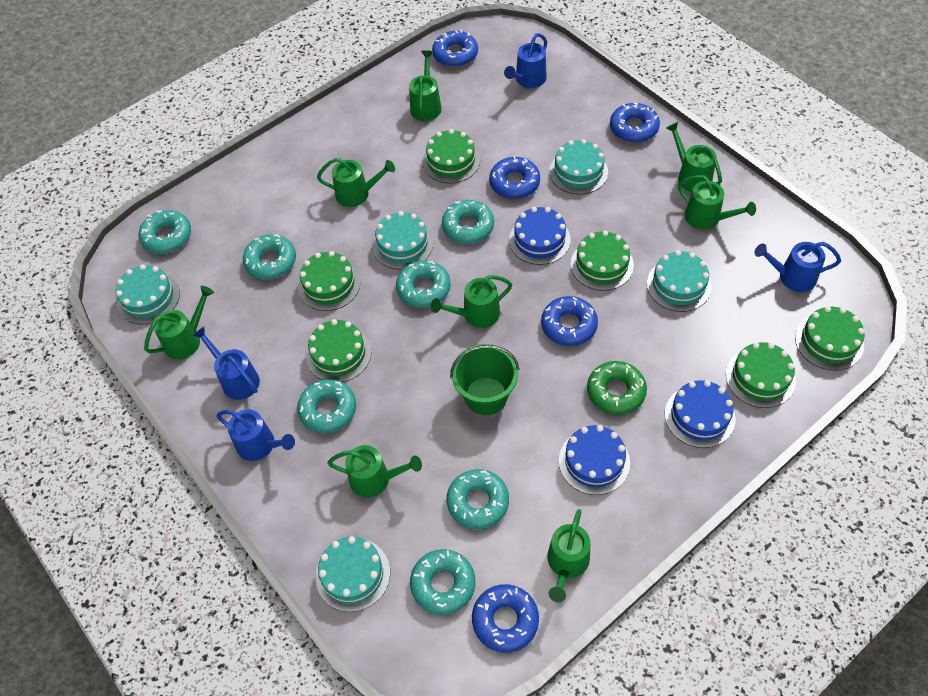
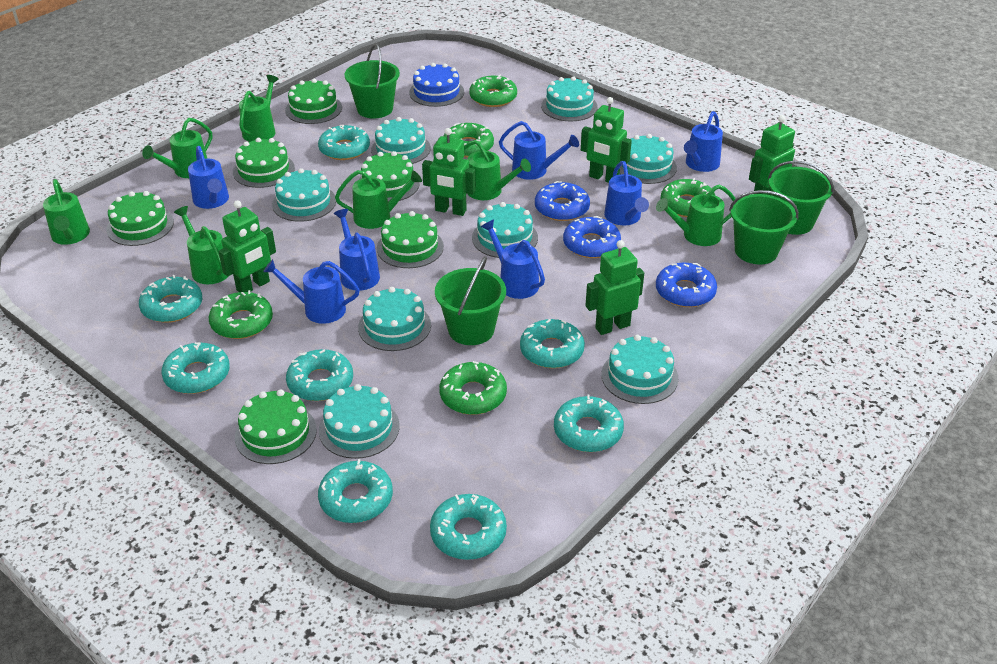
blue cake: [509,207,571,265] [559,425,630,495] [665,380,735,448] = 3 -> [409,63,464,107] = 1
blue donut: [432,30,478,67] [472,584,539,653] [489,156,540,199] [541,296,598,346] [610,103,660,143] = 5 -> [535,181,590,221] [563,216,621,258] [656,263,717,307] = 3
blue watering can: [192,327,260,400] [217,409,295,461] [504,33,547,88] [755,242,841,292] = 4 -> [188,146,229,209] [263,259,360,324] [334,209,380,291] [481,219,545,299] [499,121,579,180] [604,161,649,225] [684,111,723,172] = 7
green bucket: [450,344,519,415] = 1 -> [345,44,400,119] [435,256,506,345] [729,190,799,265] [768,161,834,235] = 4
green donut: [587,361,647,415] = 1 -> [209,290,273,339] [439,361,507,415] [444,123,494,157] [469,74,517,107] [661,178,715,217] = 5
green robot: none = 0 -> [218,200,276,292] [422,128,476,216] [581,97,632,183] [585,240,644,335] [749,115,795,195] = 5
green watering can: [144,286,214,359] [317,158,395,207] [327,445,422,498] [409,50,442,121] [431,275,512,328] [547,509,590,602] [666,122,722,192] [678,175,756,230] = 8 -> [43,179,90,245] [142,118,212,178] [174,206,229,284] [239,75,279,142] [335,170,422,229] [464,140,531,200] [656,185,736,246] = 7
turquoise cake: [116,264,180,324] [316,536,390,612] [372,211,433,269] [549,139,608,194] [647,250,712,312] = 5 -> [272,168,336,222] [319,384,400,459] [358,287,431,351] [371,117,431,164] [472,202,538,258] [541,76,598,121] [601,335,678,404] [620,134,677,184] = 8
turquoise donut: [139,210,191,254] [243,234,296,280] [297,379,356,433] [396,260,451,308] [410,549,475,615] [442,200,494,244] [446,469,509,529] = 7 -> [139,275,202,323] [161,342,230,394] [286,349,353,401] [318,125,370,160] [318,459,393,523] [430,494,507,560] [520,319,585,368] [554,395,624,452] = 8

